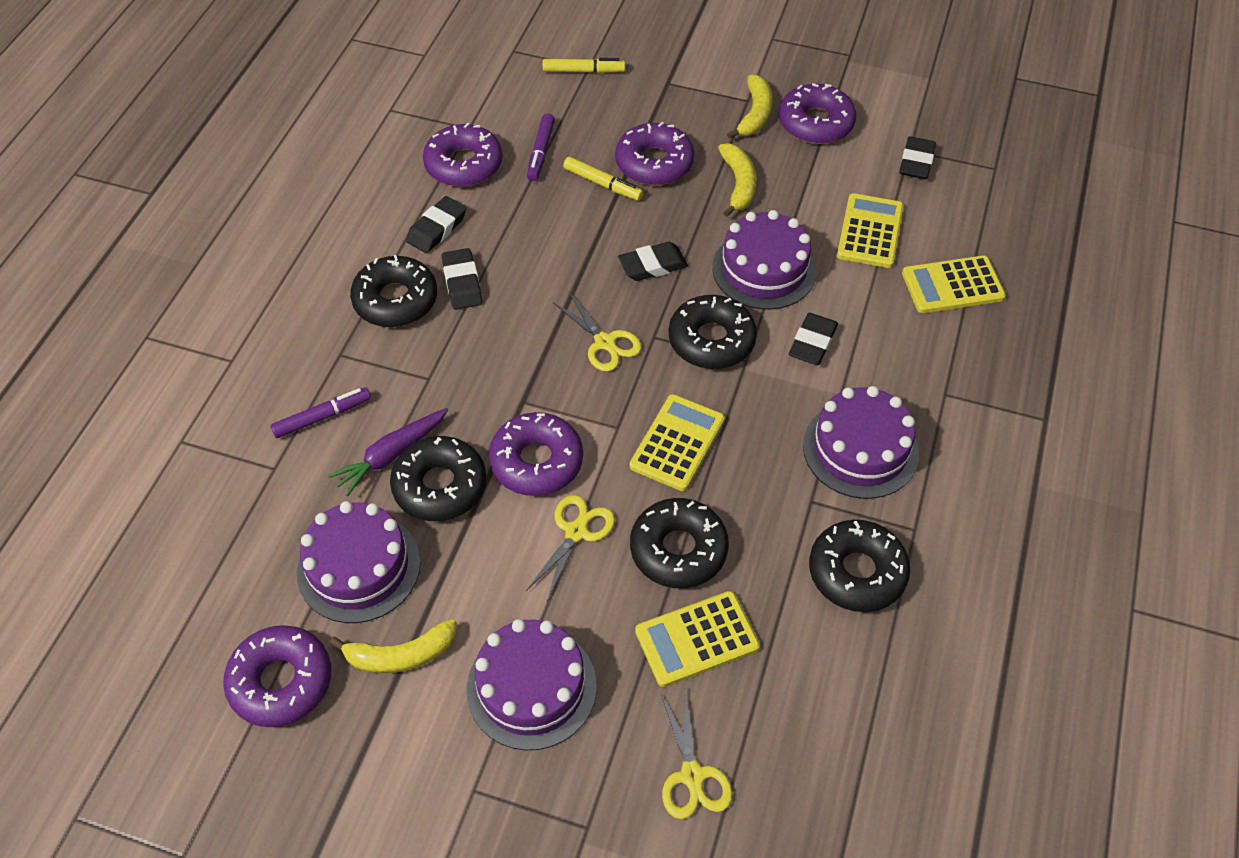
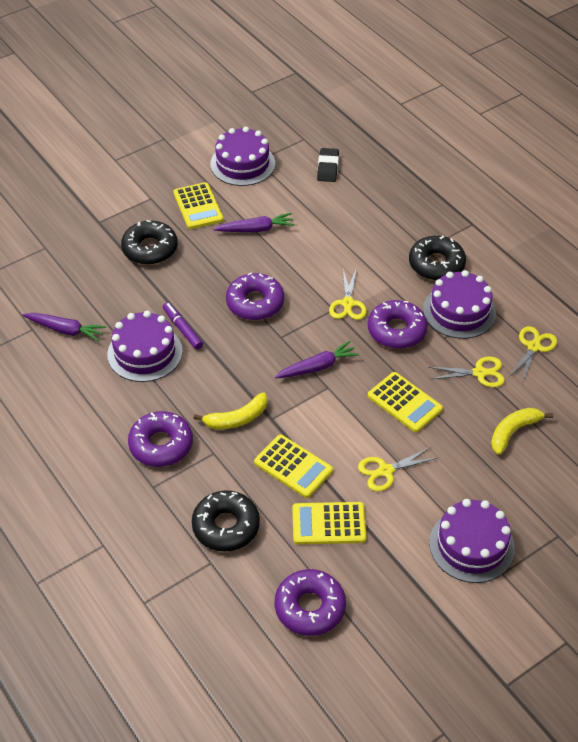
black donut: [350,255,437,327] [390,436,486,521] [630,498,729,588] [669,295,757,369] [809,520,910,612] = 5 -> [121,220,178,265] [192,490,260,551] [409,236,466,280] = 3
black eraser: [406,196,466,253] [442,248,482,310] [618,242,688,281] [789,313,838,365] [899,136,936,179] = 5 -> [317,148,339,182] = 1
purple carrot: [328,408,448,496] = 1 -> [22,313,106,342] [213,213,295,232] [274,341,359,379] = 3
purple donut: [223,625,331,727] [423,123,503,187] [489,412,583,496] [615,122,694,185] [779,83,856,144] = 5 -> [128,411,193,467] [226,272,284,320] [275,569,346,636] [368,300,428,349] = 4
purple marker: [270,387,371,438] [527,114,555,181] = 2 -> [163,302,203,350] = 1
yellow banana: [330,619,457,673] [718,143,757,217] [727,75,772,139] = 3 -> [194,393,268,429] [491,408,553,455] = 2
yellow marker: [543,58,625,73] [563,157,644,201] = 2 -> none = 0
yellow scissors: [526,495,615,601] [553,292,642,372] [661,689,733,819] = 3 -> [329,269,367,320] [358,447,437,491] [428,357,505,387] [509,326,557,381] = 4

